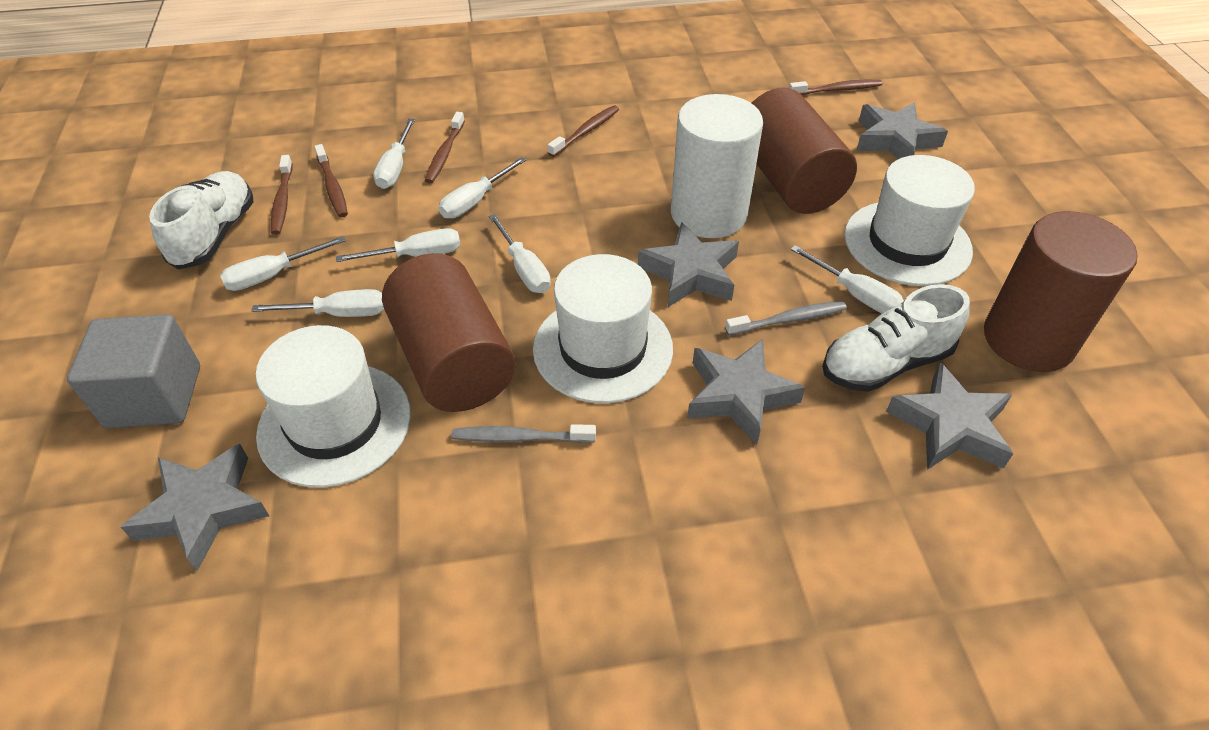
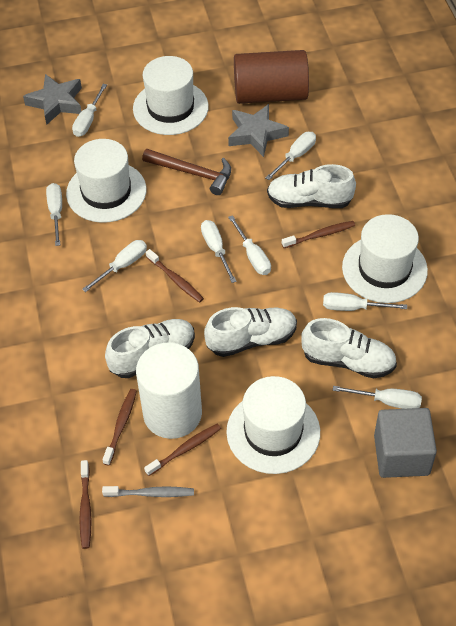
brown cylinder: [382,253,516,412] [752,88,857,214] [984,211,1138,372] = 3 -> [234,50,309,104] = 1
brown hammer: none = 0 -> [142,149,231,195] = 1
grey star: [121,444,269,571] [638,222,739,307] [687,339,805,445] [856,102,948,159] [886,362,1013,470] = 5 -> [23,74,82,125] [228,104,289,157] = 2
grey toothbrush: [451,424,596,443] [725,301,847,336] = 2 -> [102,486,194,497] = 1
white hat: [256,325,411,488] [533,254,673,403] [844,155,975,286] = 3 -> [66,139,146,223] [133,56,209,135] [226,376,320,474] [342,214,428,303] = 4
white screwdriver: [220,236,346,291] [252,289,384,317] [336,228,461,262] [373,119,415,189] [438,157,527,219] [489,214,551,293] [790,245,904,314] = 7 -> [46,183,62,246] [72,84,107,137] [82,240,147,292] [201,220,237,283] [228,215,271,275] [265,132,316,180] [323,292,407,311] [333,386,422,409] = 8
white shoe: [149,171,253,269] [822,284,970,392] = 2 -> [105,319,195,378] [204,307,297,357] [267,164,356,208] [301,318,397,378] = 4

